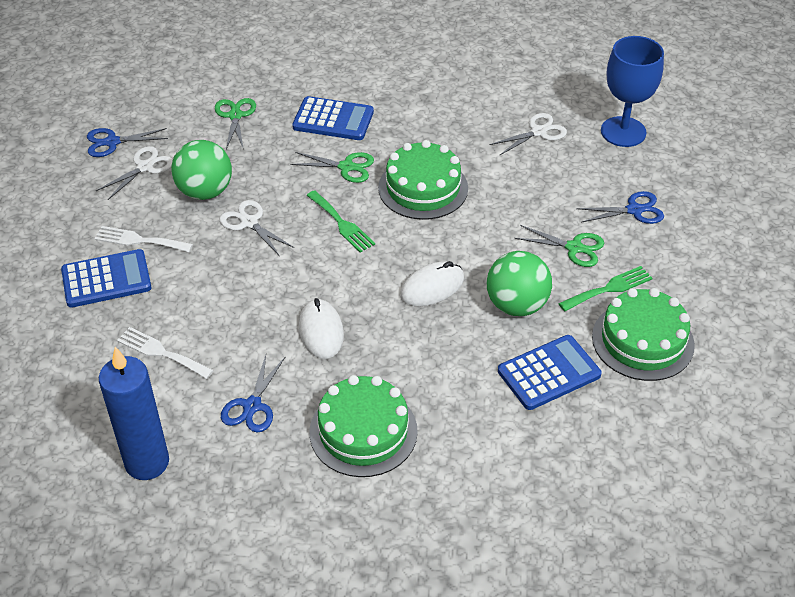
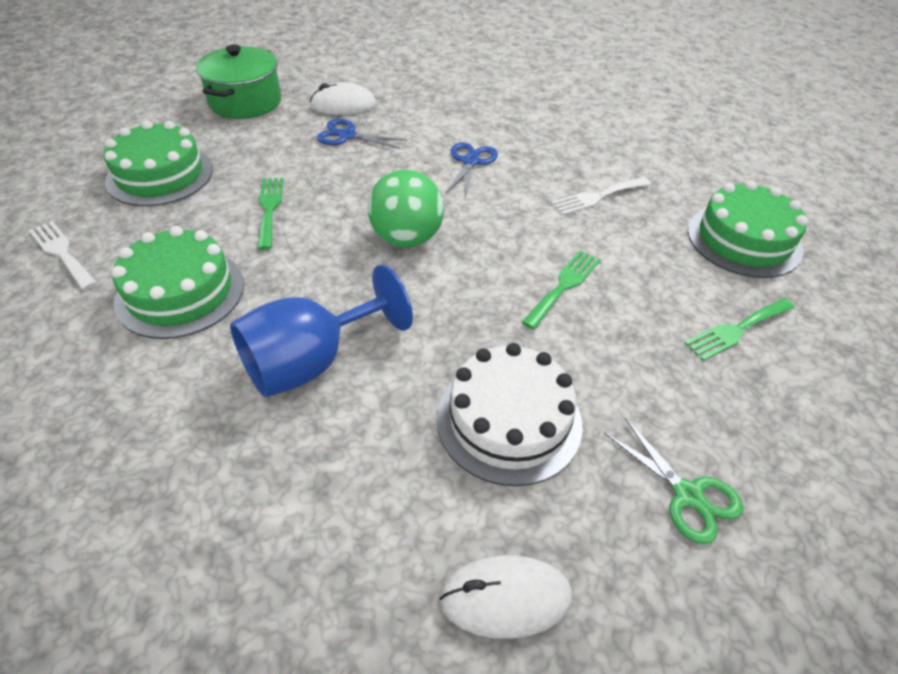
blue calculator: [61,249,152,308] [292,96,374,140] [498,335,602,410] = 3 -> none = 0
blue candle: [99,347,169,480] = 1 -> none = 0
blue scissors: [87,128,168,157] [221,355,285,433] [576,191,664,224] = 3 -> [317,119,407,149] [446,142,498,195] = 2
green ball: [171,140,232,200] [487,251,552,316] = 2 -> [368,170,444,248] = 1
green fork: [307,190,375,253] [558,266,653,312] = 2 -> [257,178,284,250] [522,250,601,329] [684,298,795,361] = 3
green pot: none = 0 -> [196,45,281,119] = 1
green scissors: [215,98,256,150] [290,152,374,183] [515,225,604,267] = 3 -> [604,418,744,544] = 1
white cake: none = 0 -> [437,343,583,486] = 1
white scissors: [96,146,173,200] [220,200,294,255] [489,113,567,155] = 3 -> none = 0

